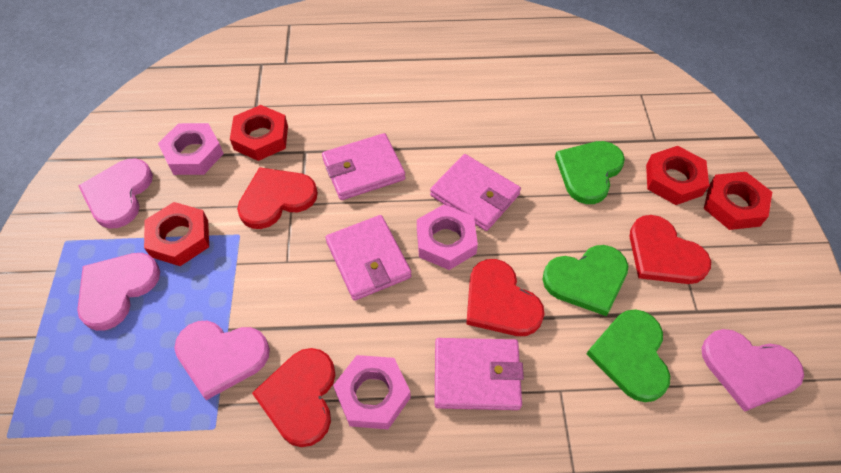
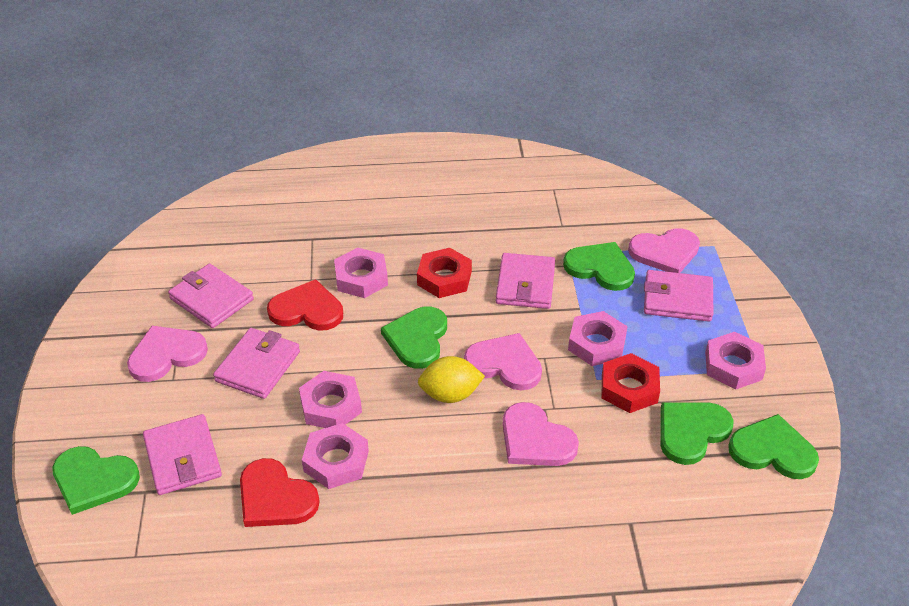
green heart: [542,245,628,316] [555,141,625,204] [587,309,670,402] = 3 -> [52,446,140,515] [381,307,447,369] [563,242,635,291] [660,402,734,465] [728,414,819,479] = 5
pink nut: [158,123,224,175] [333,355,411,429] [417,204,478,270] = 3 -> [299,371,362,428] [302,423,369,489] [334,247,388,298] [568,311,628,366] [705,332,766,390] = 5
pink wallet: [322,133,406,200] [325,215,412,301] [430,154,521,231] [435,338,524,410] = 4 -> [143,414,222,495] [168,264,254,328] [213,328,300,399] [496,253,555,309] [644,270,713,322] = 5
red heart: [237,167,318,229] [252,348,336,447] [466,259,545,336] [630,215,711,284] = 4 -> [240,458,320,527] [267,279,343,331] = 2
red nut: [144,202,209,266] [230,105,288,161] [646,146,709,205] [704,172,772,230] = 4 -> [417,248,472,298] [602,353,660,413] = 2
yellow lemon: none = 0 -> [418,356,485,403] = 1

